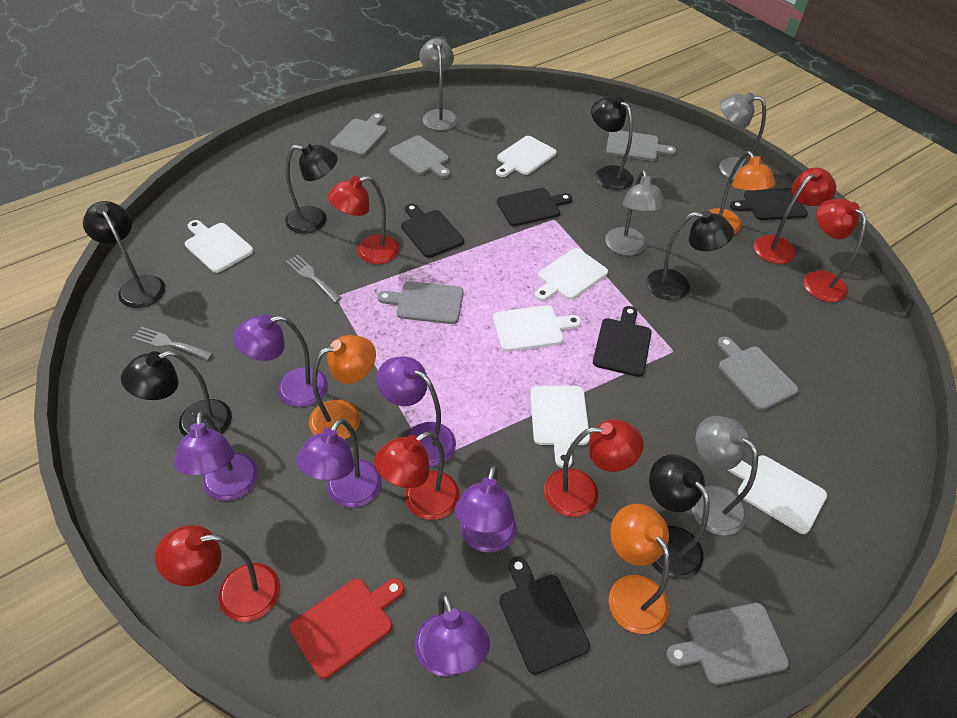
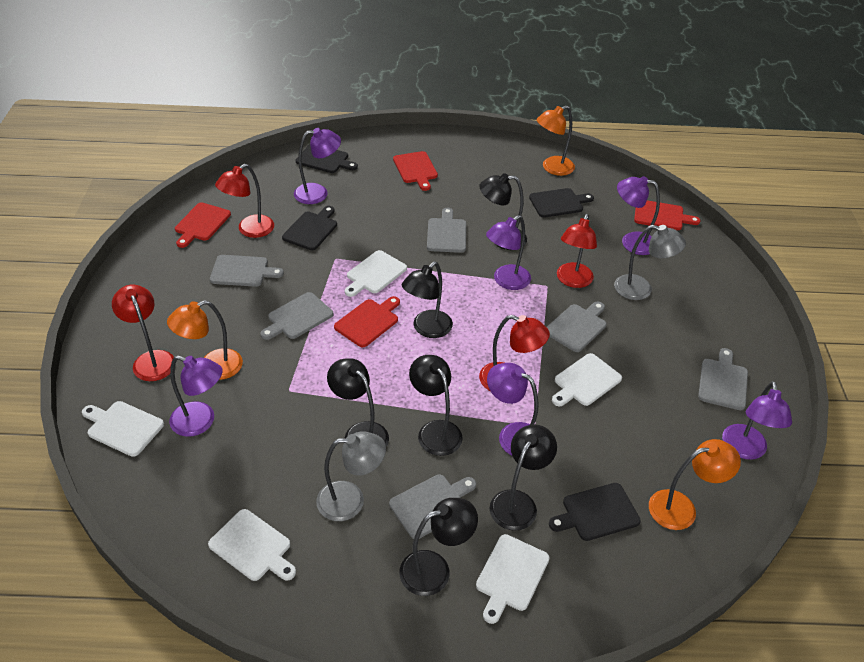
black cutting board: [401,204,464,258] [497,188,572,226] [499,557,590,675] [593,306,652,377] [730,188,808,220] = 5 -> [282,206,337,251] [296,144,358,173] [529,188,594,218] [549,483,641,541] = 4
grey fork: [132,327,213,360] [286,255,342,303] = 2 -> none = 0
grey lamp: [419,38,458,131] [605,170,666,256] [692,416,758,535] [719,92,766,180] = 4 -> [316,431,386,521] [614,225,686,300] = 2
red cutting board: [290,578,404,679] = 1 -> [175,202,231,248] [334,296,400,347] [393,151,438,191] [634,200,701,230] = 4
red lamp: [155,525,280,622] [328,176,399,264] [374,431,460,520] [544,419,644,517] [754,168,836,264] [803,199,866,302] = 6 -> [112,284,174,381] [215,164,274,238] [479,315,550,391] [557,214,597,288] = 4
white cutting board: [185,220,253,273] [493,305,581,352] [496,136,557,177] [530,386,590,468] [535,248,608,301] [728,455,827,534] = 6 -> [82,401,164,457] [208,509,296,581] [345,250,407,297] [476,534,549,624] [552,353,622,406] = 5

